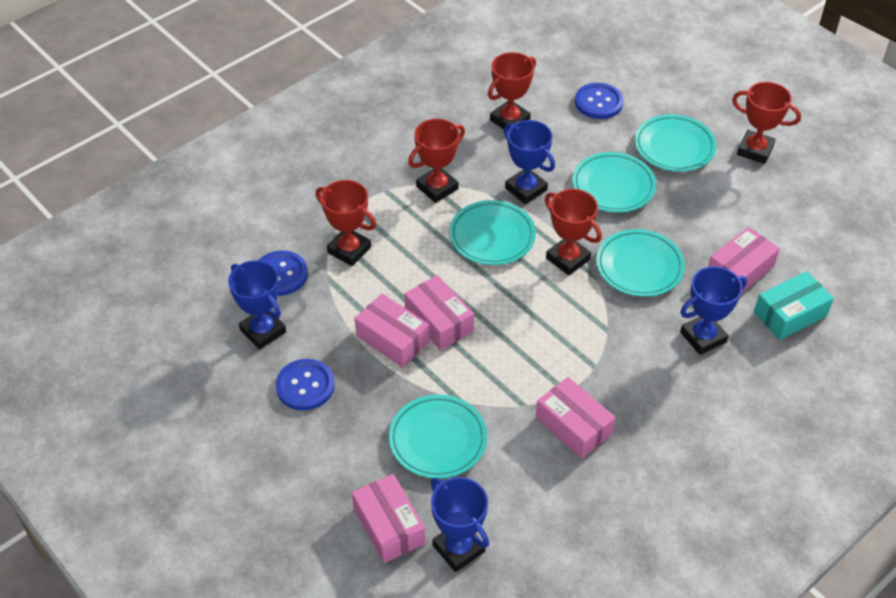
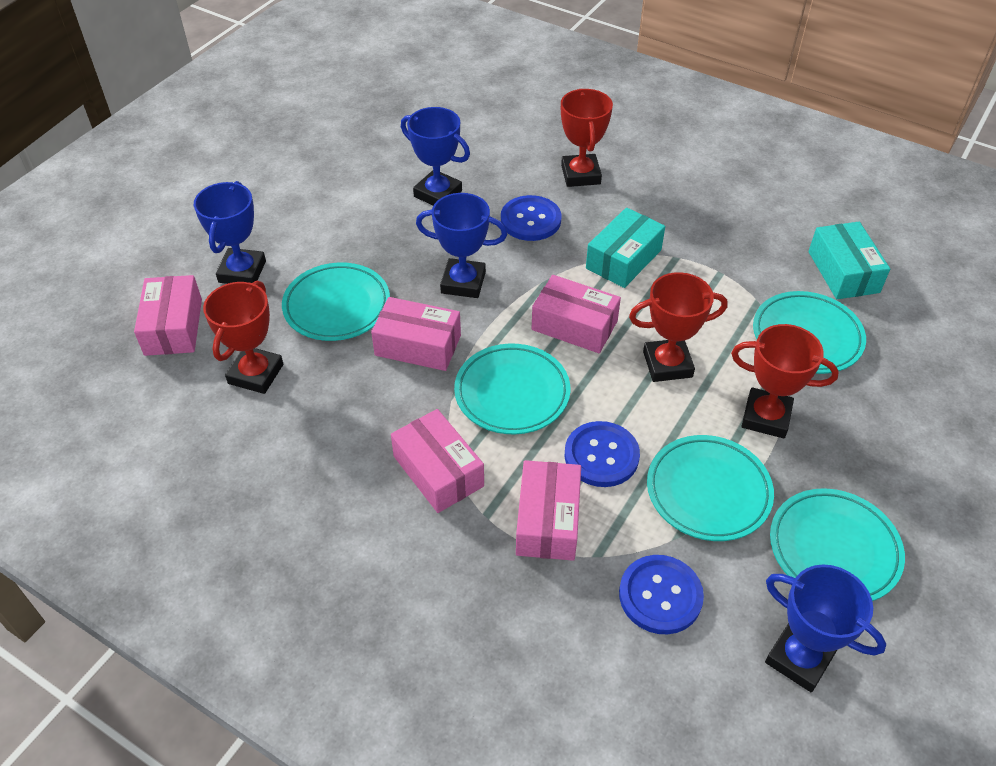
red trophy: [316,180,376,266] [408,119,465,203] [488,52,536,130] [545,189,602,275] [732,82,801,164] = 5 -> [203,280,283,394] [561,89,613,187] [629,272,728,382] [731,324,839,438] = 4
turquoise box: [754,271,834,340] = 1 -> [586,208,665,288] [809,222,890,299] = 2

